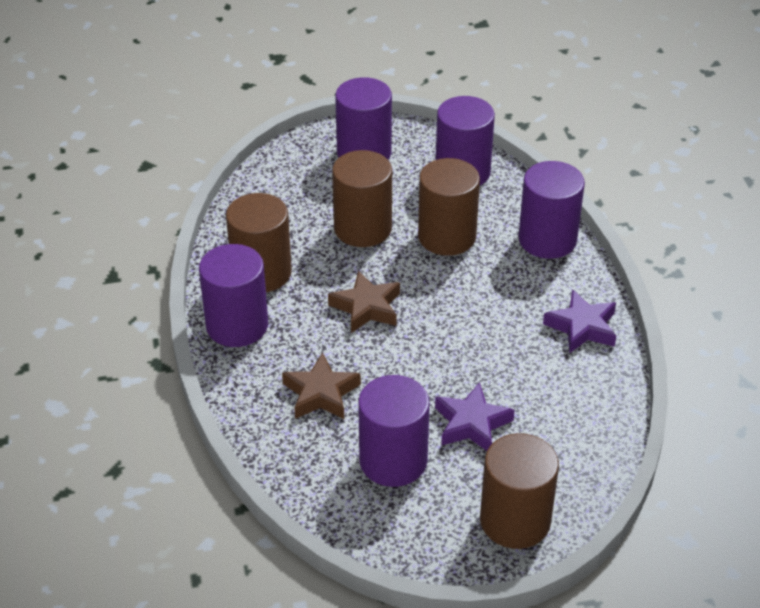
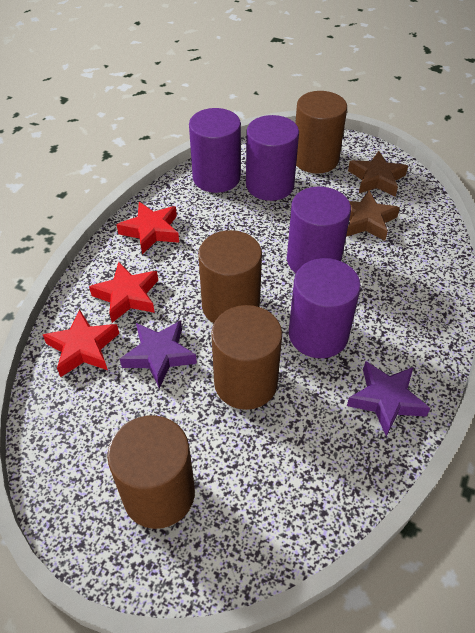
purple cylinder: [199,244,268,347] [335,77,392,159] [358,375,430,487] [436,96,495,185] [518,161,585,259] = 5 -> [189,108,241,193] [246,115,299,201] [287,186,351,273] [289,258,361,358] = 4
red star: none = 0 -> [43,309,119,377] [89,262,158,323] [116,202,179,254] = 3

